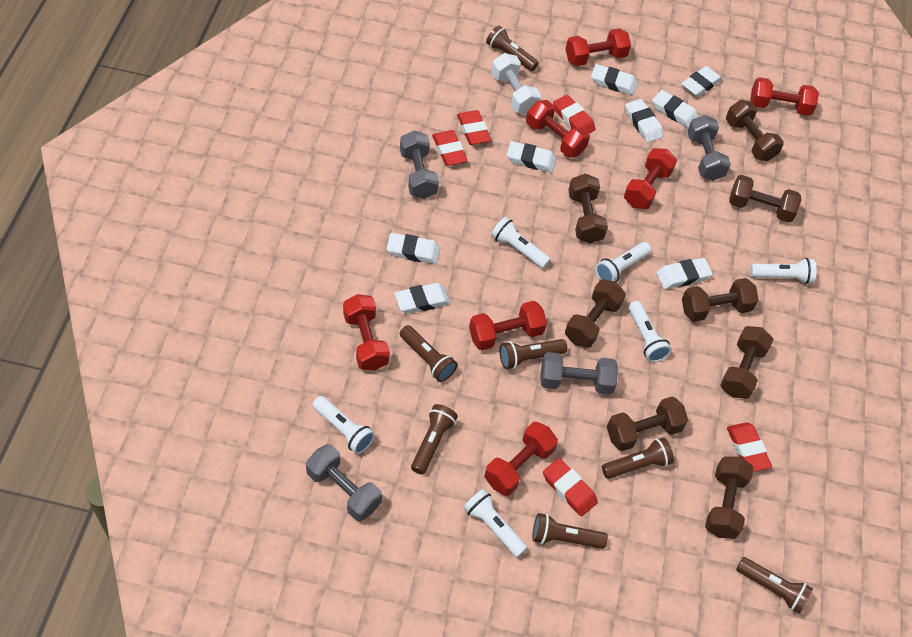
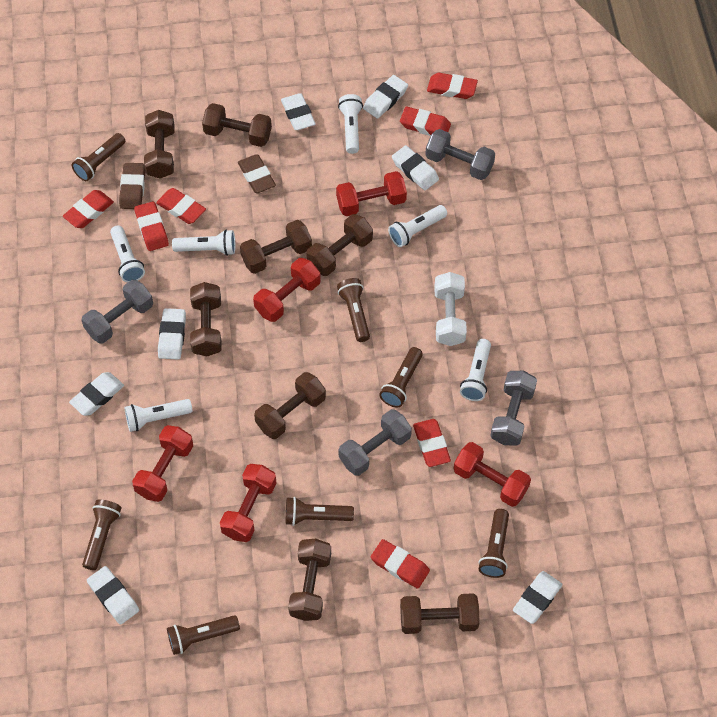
brown eraser: none = 0 -> [119,163,145,209] [238,154,276,193] = 2
red dumbbell: [343,294,390,371] [469,301,547,350] [484,422,558,496] [526,100,590,157] [566,28,631,66] [624,148,677,209] [750,77,819,116] = 7 -> [132,425,193,502] [220,464,277,542] [253,258,321,322] [336,171,407,216] [454,442,531,507] = 5
red eraser: [432,130,468,166] [457,110,491,145] [543,458,598,517] [553,95,595,133] [727,422,772,472] = 5 -> [63,190,114,228] [134,201,169,251] [156,188,206,224] [371,539,430,589] [400,106,451,136] [413,419,451,467] [427,73,478,99] = 7
white eraser: [387,233,440,264] [395,283,451,314] [507,141,556,173] [591,64,638,95] [625,99,664,142] [652,90,699,128] [656,258,713,289] [682,66,722,97] = 8 -> [69,372,124,416] [87,566,139,625] [158,308,186,360] [281,93,316,130] [363,75,408,119] [392,145,439,190] [513,571,562,624] = 7

